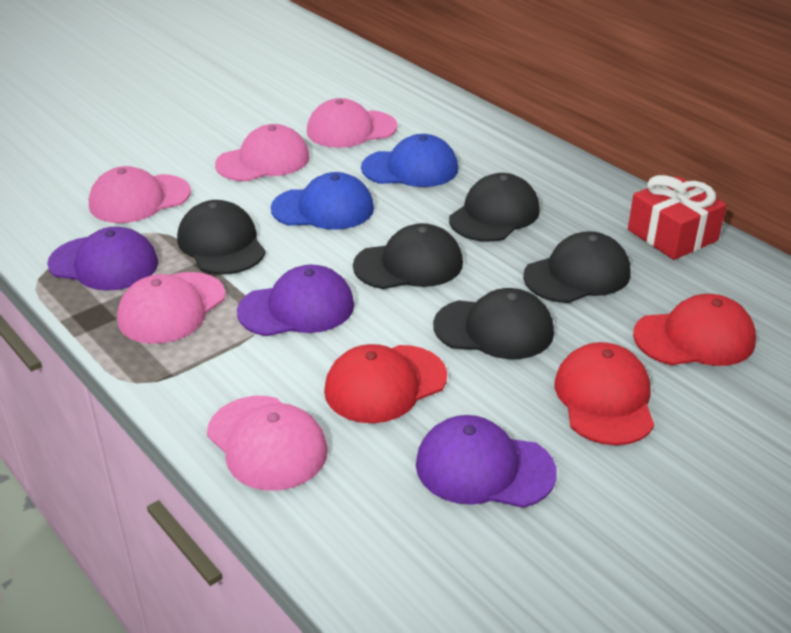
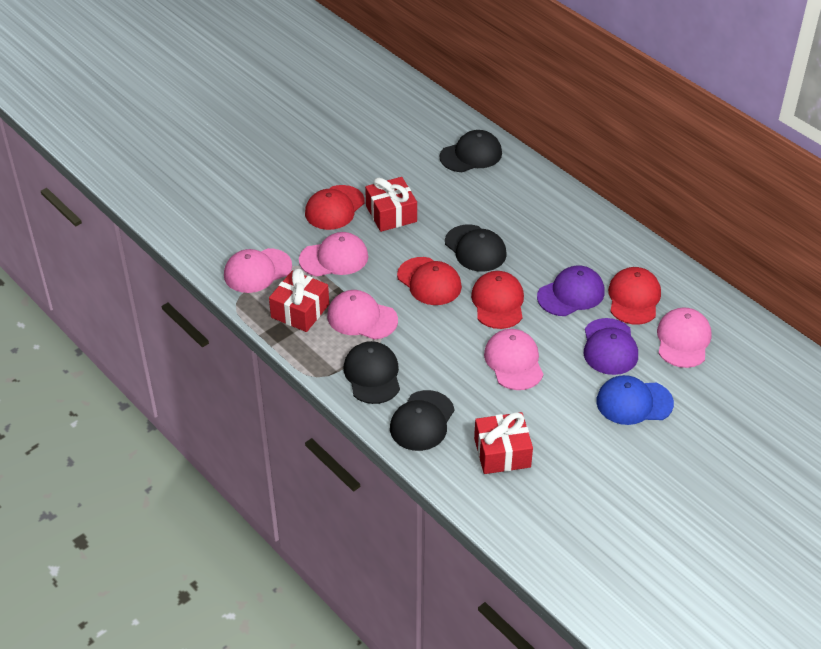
black cap: [177,200,266,275] [353,223,463,289] [433,288,554,359] [449,173,540,242] [523,231,630,303] = 5 -> [344,341,400,404] [390,390,455,451] [440,130,502,172] [445,224,507,272] = 4
blue cap: [271,172,374,230] [361,134,458,187] = 2 -> [596,375,674,425] = 1
purple cap: [47,227,158,291] [237,265,354,336] [416,415,557,508] = 3 -> [537,265,605,316] [584,318,638,375] = 2
red cap: [324,344,447,423] [555,342,654,445] [633,294,756,366] = 3 -> [305,185,365,230] [397,257,462,305] [471,271,524,329] [608,267,661,325] = 4
red gift: [628,175,726,260] = 1 -> [269,269,329,332] [365,177,417,232] [474,412,533,474] = 3

